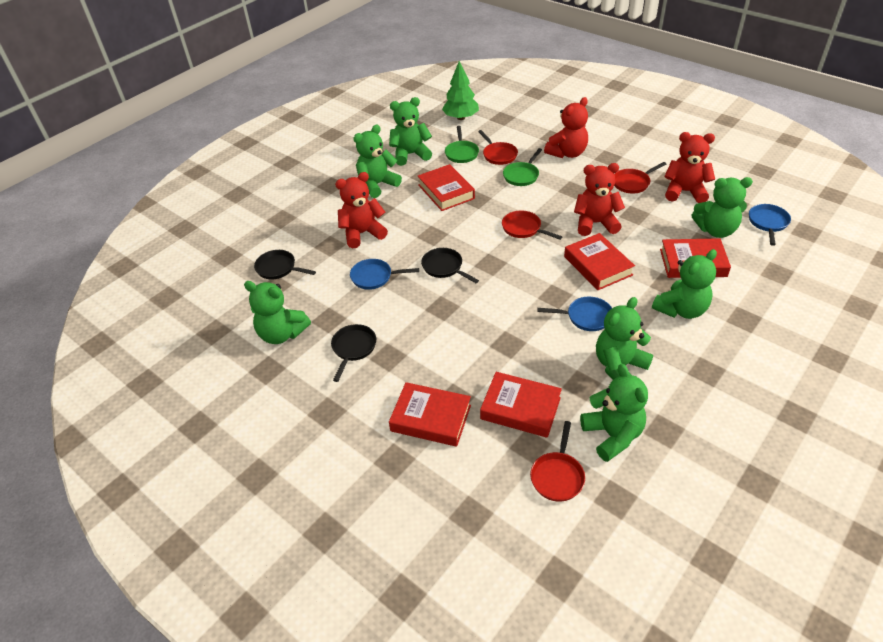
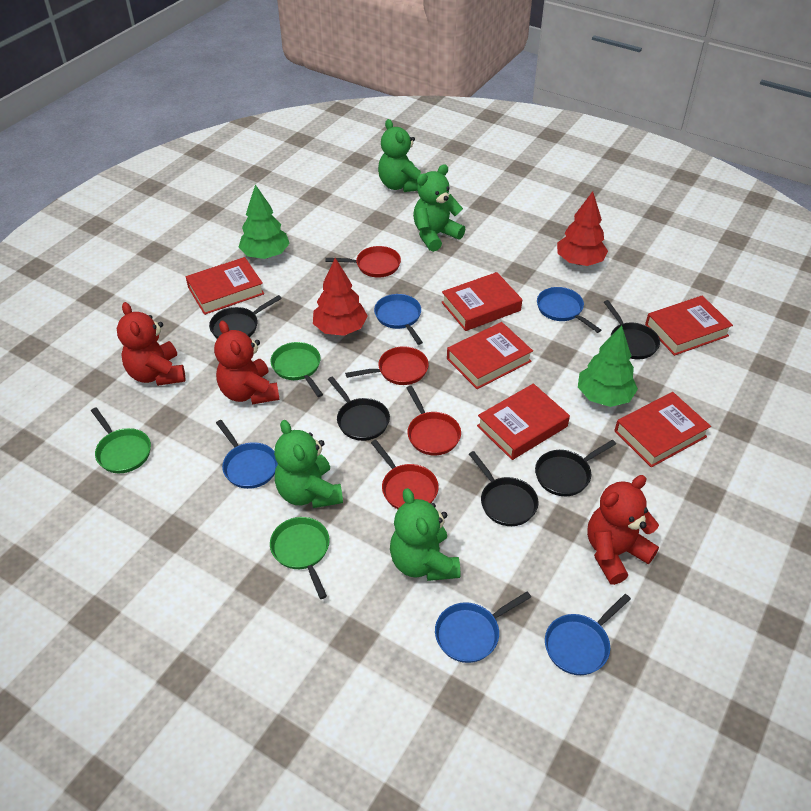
black pan: [254,250,316,279] [331,324,376,382] [421,248,479,283] = 3 -> [209,295,282,339] [328,377,390,441] [469,451,539,526] [535,440,616,496] [604,300,660,359] = 5
blue pan: [350,259,419,290] [537,297,612,331] [749,204,791,246] = 3 -> [216,420,278,489] [374,294,423,345] [435,592,531,663] [537,287,601,333] [545,594,631,675] = 5
green pan: [445,126,479,163] [503,148,542,186] = 2 -> [91,407,151,473] [270,517,330,599] [271,342,323,397] = 3
green teddy bear: [244,281,311,344] [353,125,402,198] [389,97,432,166] [580,364,648,462] [596,297,653,380] [652,249,717,319] [692,177,753,238] = 7 -> [274,420,343,508] [378,119,421,192] [390,488,460,581] [413,164,466,252] = 4
green tree: [442,61,479,120] = 1 -> [238,184,290,259] [578,326,638,407] = 2
red book: [389,382,471,447] [418,164,475,211] [480,372,562,438] [564,233,635,290] [660,238,731,278] = 5 -> [186,257,264,315] [442,272,522,331] [447,322,533,389] [477,383,570,460] [615,392,711,468] [645,296,733,356] = 6
red teddy bear: [335,172,388,248] [544,97,588,158] [574,163,625,236] [664,132,715,203] = 4 -> [117,302,185,386] [214,320,280,405] [587,475,659,585] = 3
red tree: none = 0 -> [313,258,368,336] [557,191,608,266] = 2

